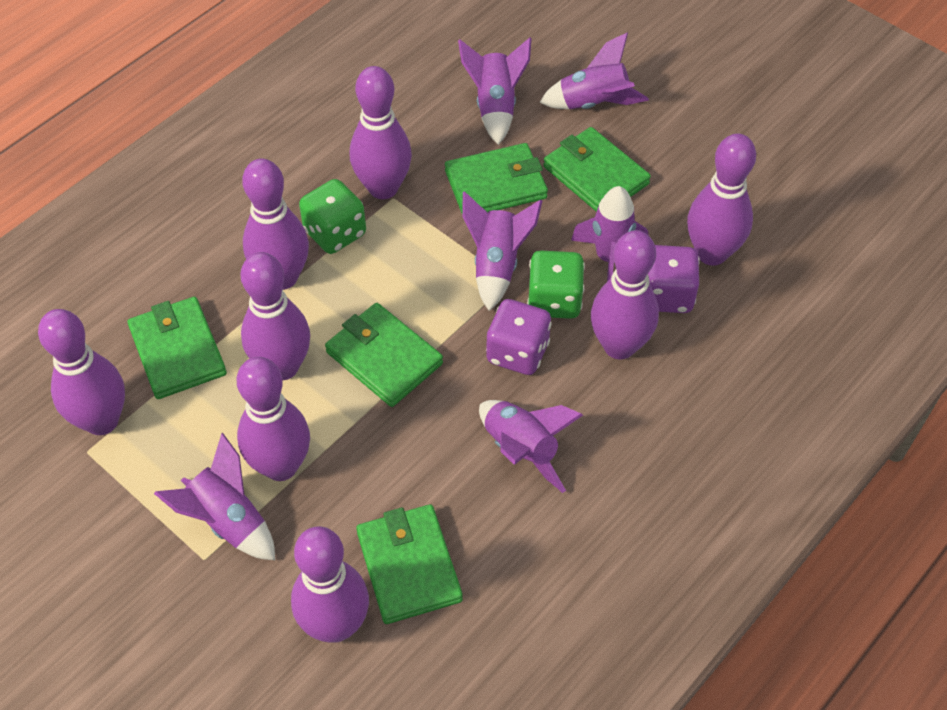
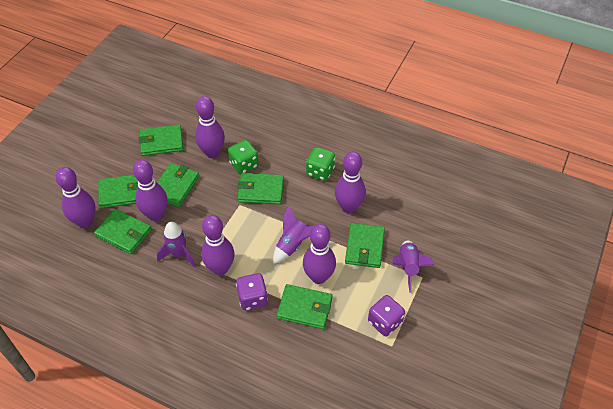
green wallet: [127,297,227,399] [325,303,443,407] [356,504,463,624] [445,143,548,213] [543,127,651,212] = 5 -> [94,209,152,254] [98,175,138,209] [139,125,183,156] [157,163,199,207] [237,173,284,204] [276,284,333,329] [345,223,385,268] = 7
purple bowling pin: [38,309,125,435] [237,357,310,481] [241,252,310,380] [242,158,309,290] [291,526,369,643] [350,66,412,199] [591,230,659,360] [687,134,756,266] = 8 -> [55,167,95,228] [133,160,168,221] [195,96,225,158] [201,215,235,275] [303,224,336,284] [335,152,366,213] = 6
purple rocket: [154,433,275,560] [458,37,532,145] [462,191,542,311] [479,400,583,493] [539,33,649,109] [571,186,648,281] = 6 -> [157,222,196,267] [273,206,314,264] [392,240,435,293] = 3

